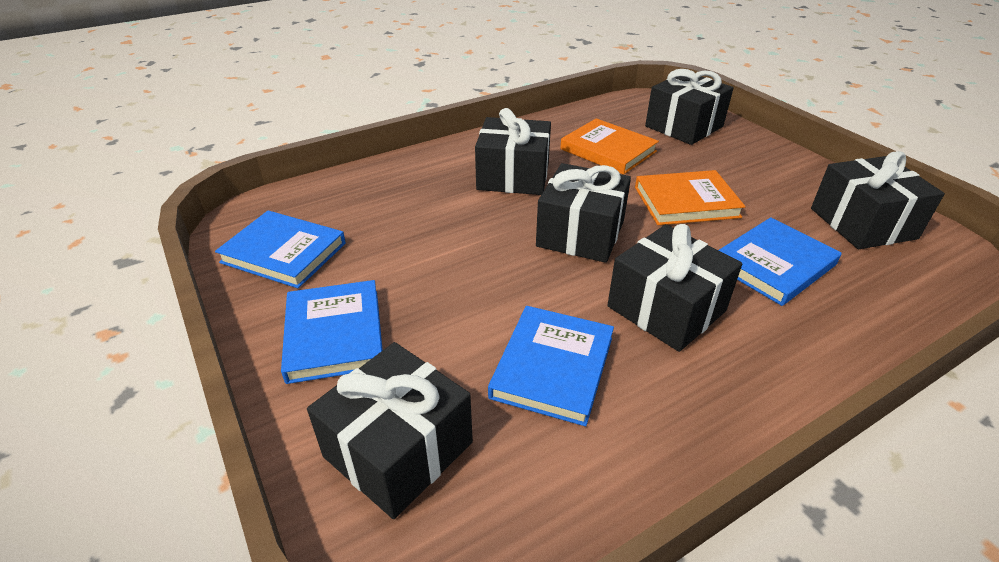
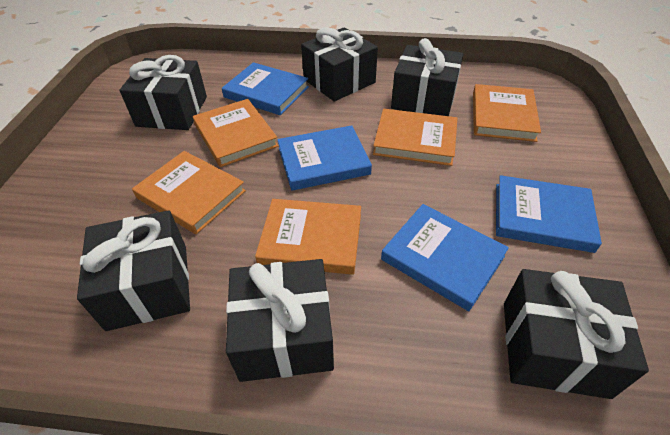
orange book: [560,118,659,175] [635,170,746,225] = 2 -> [132,151,246,234] [193,99,279,167] [255,199,361,275] [373,109,457,166] [473,84,541,142] = 5

